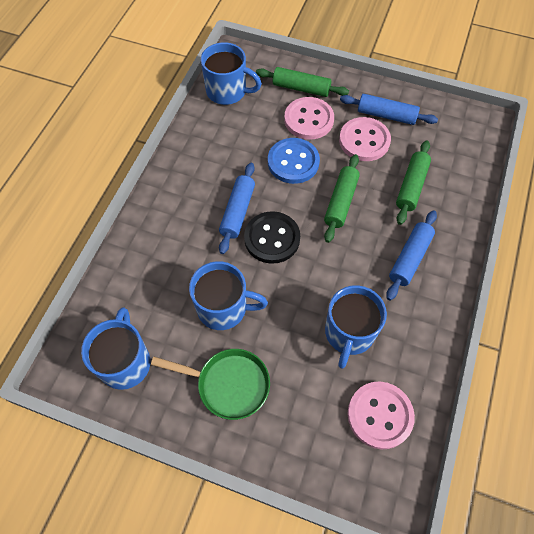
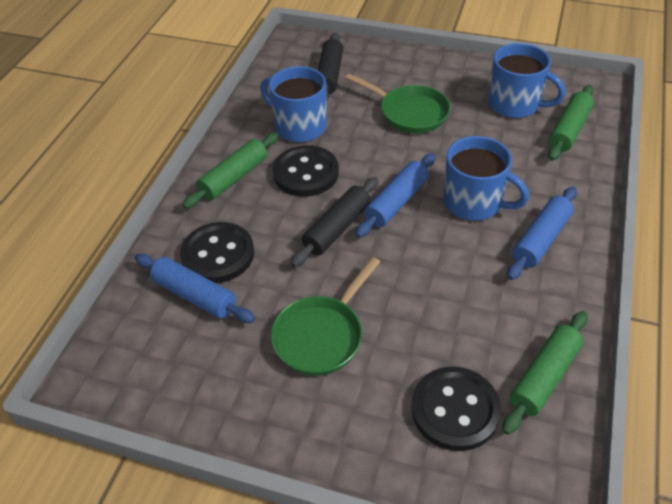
black button: [244,211,300,264] = 1 -> [180,222,254,283] [272,145,339,197] [411,366,501,451] = 3
black rolling pin: none = 0 -> [291,177,379,267] [318,32,343,102] = 2
blue button: [268,138,320,184] = 1 -> none = 0
blue mug: [81,307,150,390] [189,261,268,330] [201,42,262,105] [325,285,387,369] = 4 -> [260,66,327,143] [443,136,529,221] [488,43,566,118] = 3
green pan: [151,349,270,420] = 1 -> [271,257,380,375] [345,74,450,133] = 2
pink button: [284,97,334,140] [339,117,391,161] [348,382,415,449] = 3 -> none = 0

